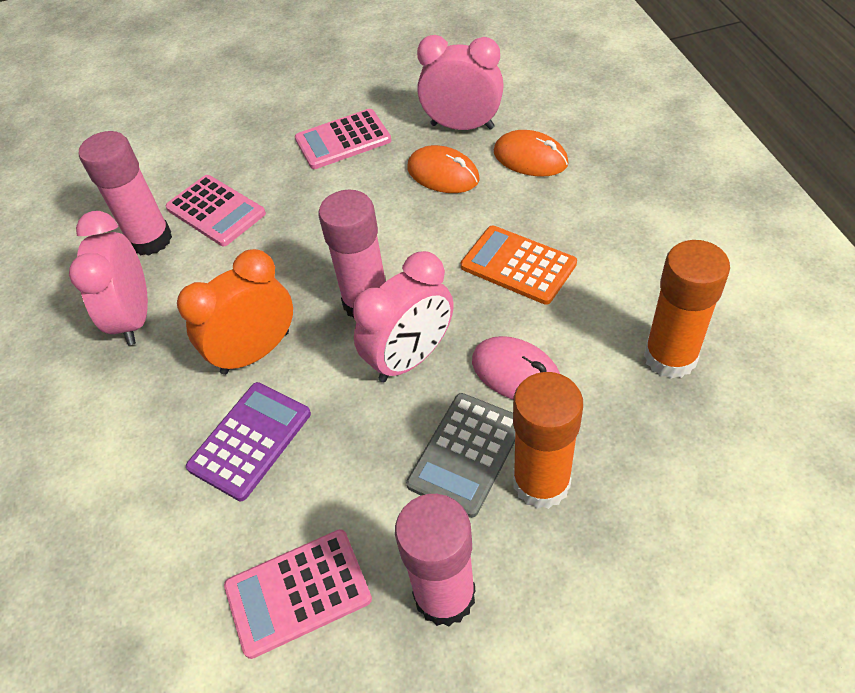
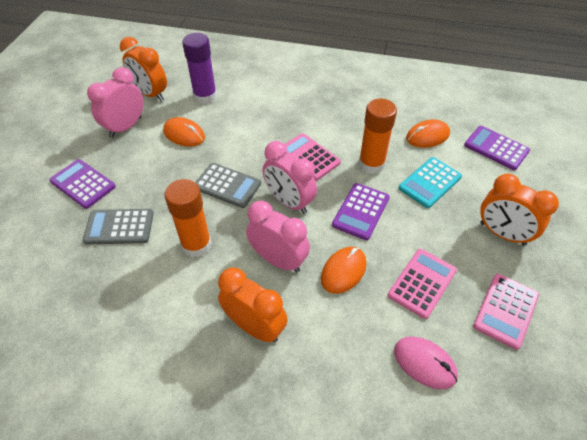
grey calculator: [406,393,515,518] = 1 -> [83,209,154,245] [195,163,261,208] = 2
orange calculator: [460,226,577,305] = 1 -> none = 0
orange clock: [177,249,293,375] = 1 -> [120,37,167,101] [218,267,288,342] [480,174,559,246] = 3
orange mouse: [407,145,480,193] [494,130,569,176] = 2 -> [163,117,205,147] [321,247,366,294] [406,119,450,148] = 3
pink glue stick: [79,131,172,256] [318,190,386,318] [395,494,475,626] = 3 -> none = 0
purple calculator: [186,382,311,501] = 1 -> [49,159,116,209] [332,183,390,240] [464,126,530,170] = 3
purple glue stick: none = 0 -> [182,33,217,104] = 1
turquoise calculator: none = 0 -> [398,157,462,208] = 1

